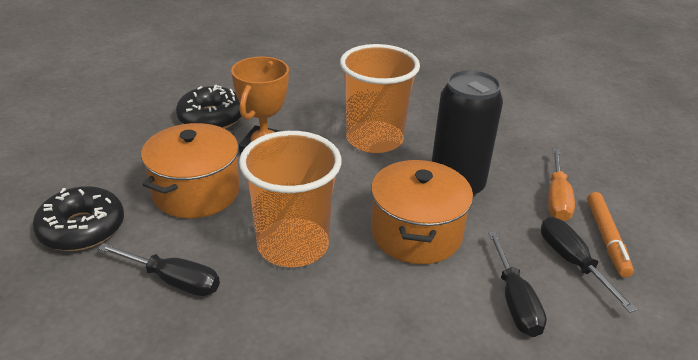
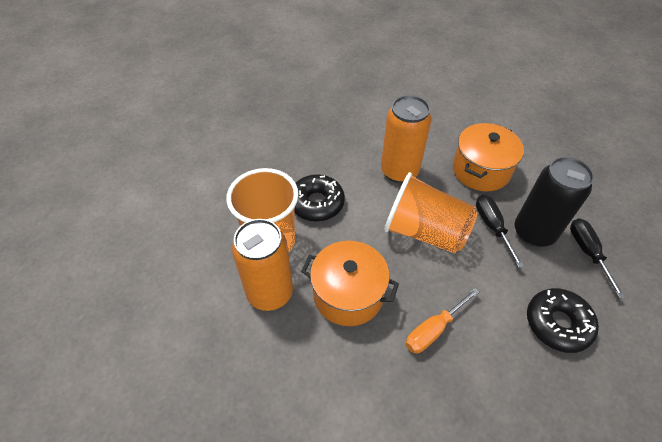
black screwdriver: [98,243,220,296] [488,231,547,337] [541,217,637,313] = 3 -> [476,195,524,268] [570,218,625,298] = 2
orange can: none = 0 -> [232,219,293,311] [381,95,431,183] = 2
orange marker: [587,192,634,278] = 1 -> none = 0
orange trophy: [231,57,289,155] = 1 -> none = 0

